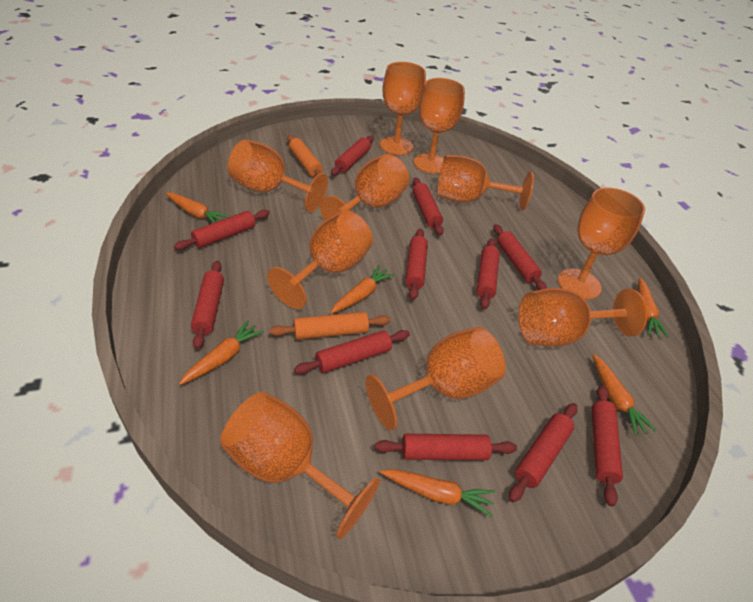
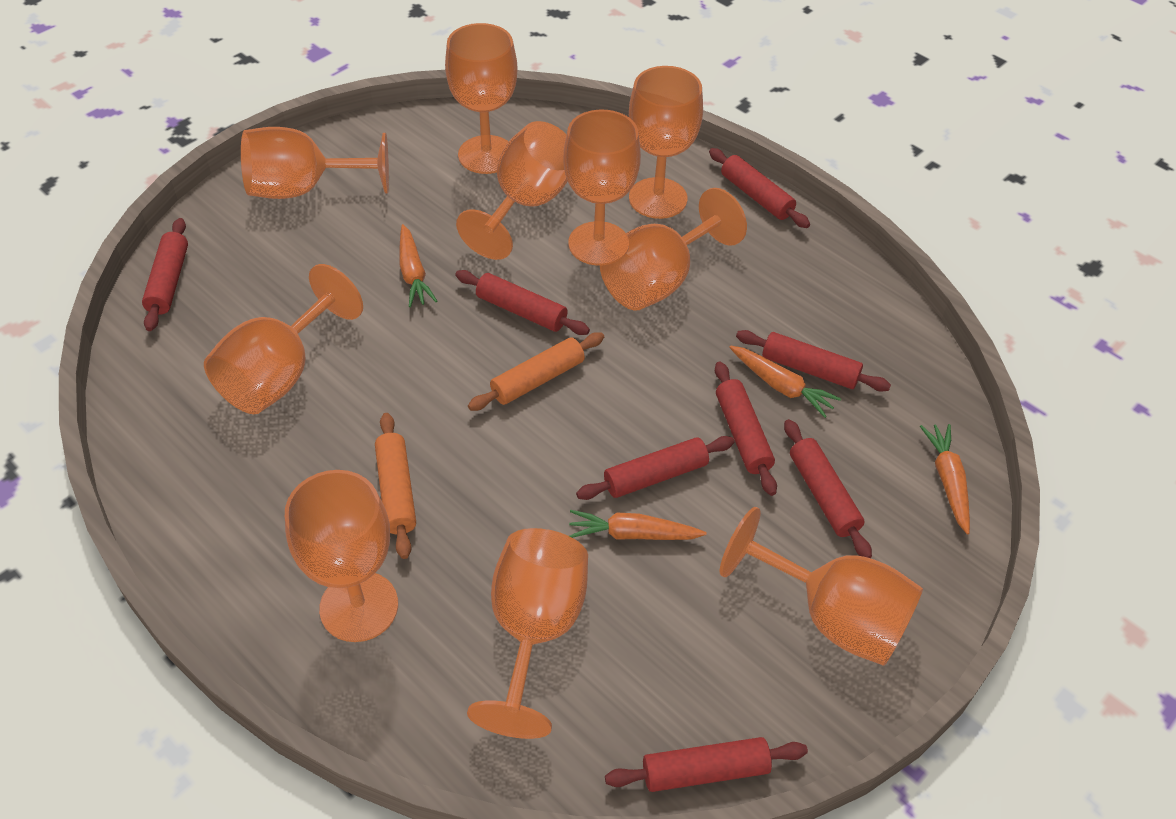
orange carrot: [165,193,230,223] [179,320,264,385] [330,265,395,314] [380,469,495,518] [593,354,656,436] [638,278,669,338] = 6 -> [399,224,437,307] [569,510,707,540] [729,346,841,418] [920,424,970,535] = 4
red rolling pin: [174,210,270,250] [191,261,224,349] [294,330,410,374] [331,136,374,176] [375,434,517,460] [405,228,428,300] [413,177,444,235] [477,238,500,309] [493,224,547,290] [509,403,578,502] [592,385,623,507] = 11 -> [142,218,188,331] [455,270,590,335] [576,436,734,500] [605,737,808,792] [709,148,810,228] [715,362,777,496] [736,330,891,391] [784,419,872,558] = 8

